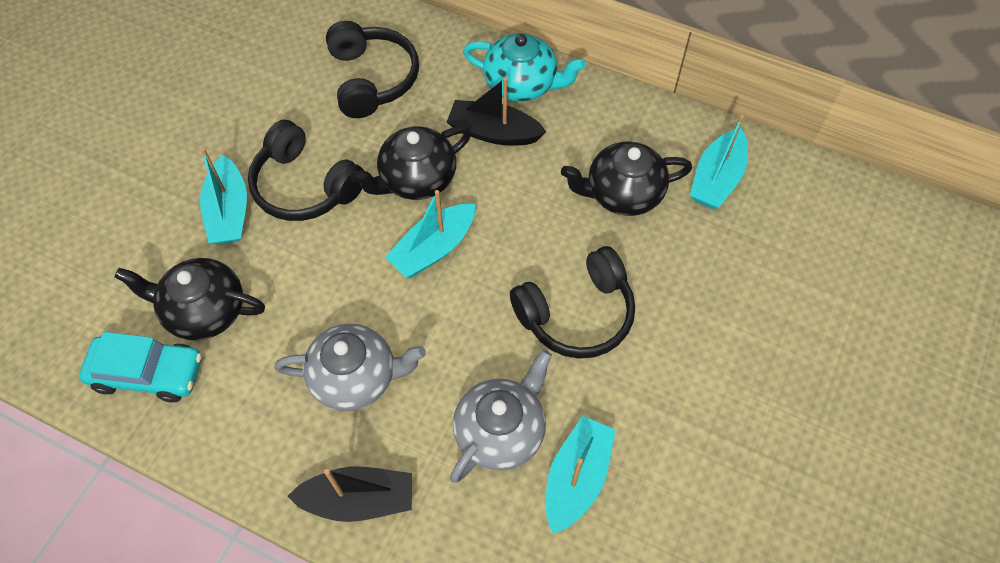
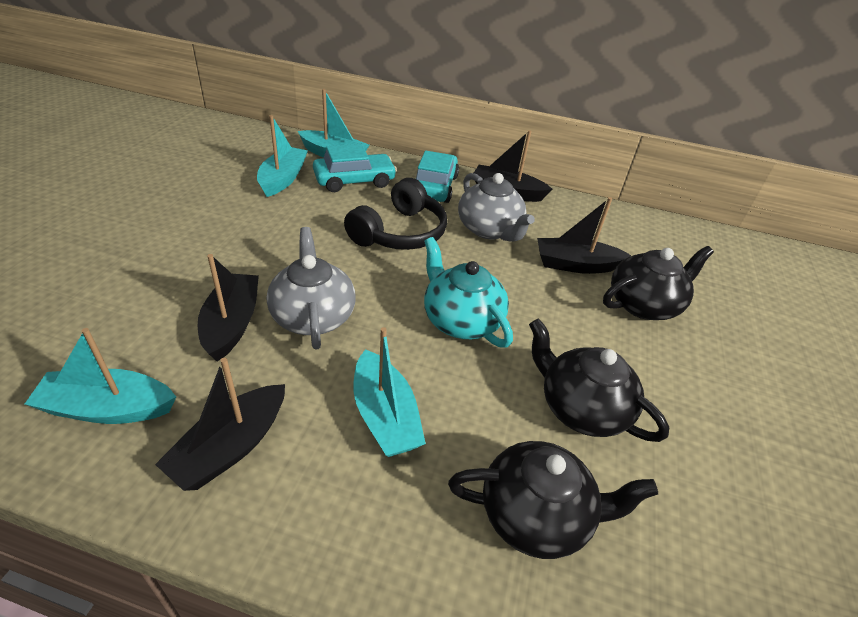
black boat: [287,466,412,522] [447,77,546,146] = 2 -> [155,358,285,491] [198,254,259,361] [474,130,552,202] [537,197,631,274] = 4
black headphones: [248,120,364,221] [326,21,419,118] [510,246,635,359] = 3 -> [344,178,447,250] = 1
turquoise car: [79,332,202,402] = 1 -> [313,144,397,192] [416,151,459,203] = 2

